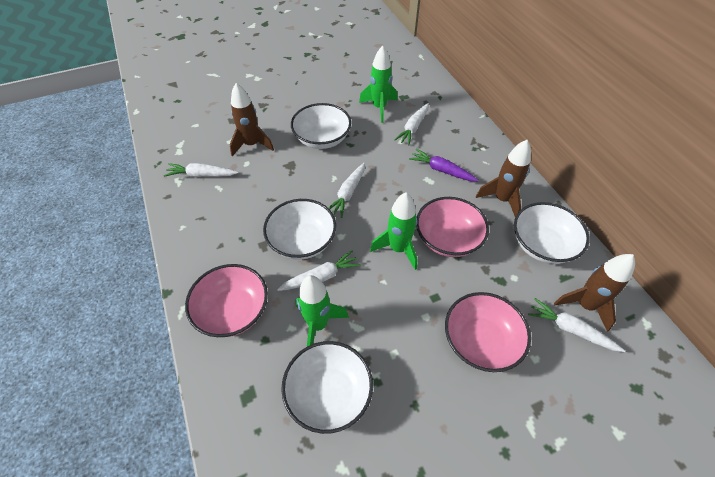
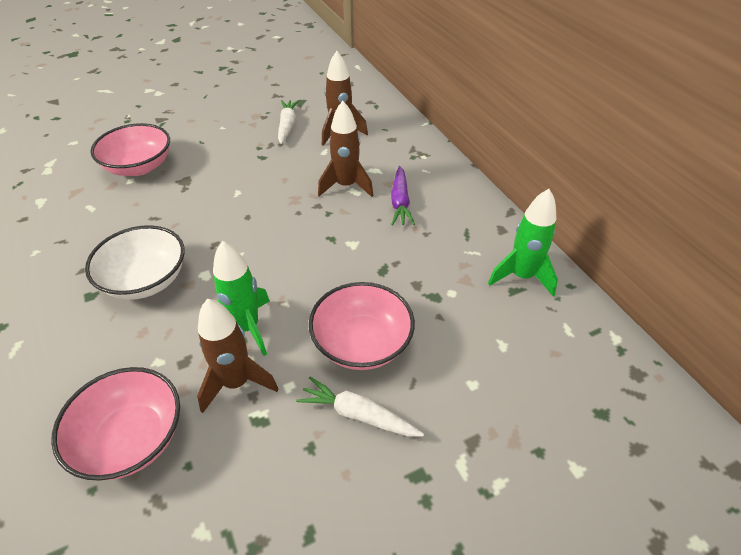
green rocket: [295,275,349,346] [359,46,397,123] [370,192,417,270] = 3 -> [213,241,270,356] [488,189,558,296] = 2
white bowl: [263,199,336,260] [281,341,373,434] [291,103,351,149] [514,202,590,264] = 4 -> [85,225,185,300] = 1
white carrot: [164,163,239,177] [277,250,361,291] [329,163,365,218] [394,103,429,146] [528,298,625,352] = 5 -> [278,100,299,144] [296,377,424,437] = 2

